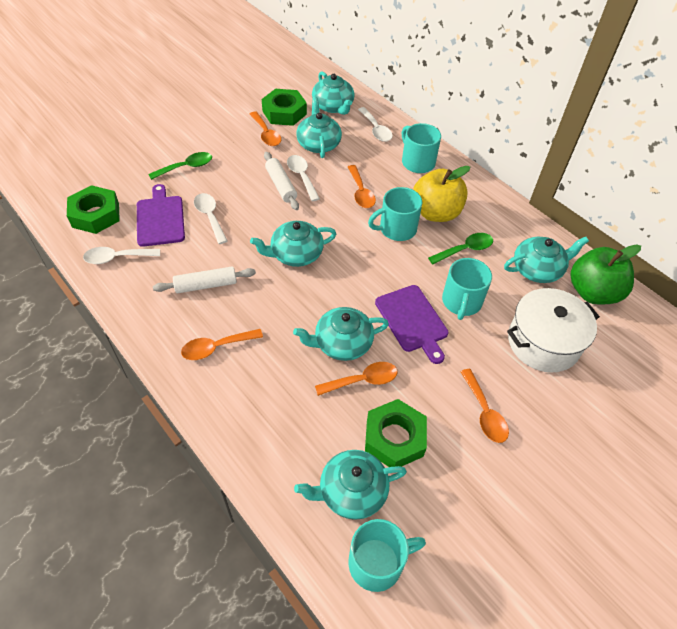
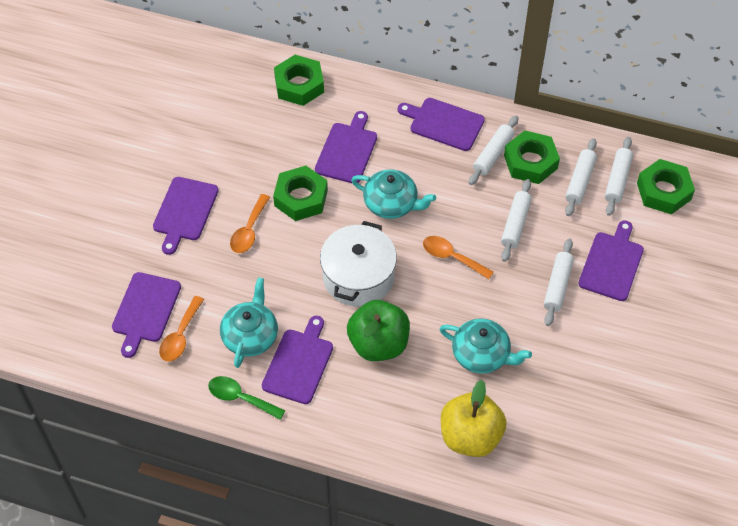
green nut: [67,185,120,234] [262,89,307,126] [365,399,427,467] = 3 -> [273,166,328,221] [274,55,324,106] [504,130,560,184] [637,159,695,214] = 4
green spoon: [148,152,212,180] [428,233,493,264] = 2 -> [208,376,285,420] = 1
orange spoon: [181,329,263,360] [250,111,281,146] [315,362,398,396] [348,165,376,208] [460,369,509,443] = 5 -> [159,296,204,362] [230,194,270,253] [423,236,494,279] = 3
purple cutting board: [137,184,185,247] [375,285,448,364] = 2 -> [112,272,181,358] [153,177,219,255] [262,316,333,404] [315,111,377,183] [398,98,485,151] [578,220,644,301] = 6
turquoise mug: [348,519,426,592] [368,187,423,241] [402,123,441,173] [442,258,492,320] = 4 -> none = 0
turquoise teapot: [250,221,336,267] [293,307,389,361] [294,450,407,520] [296,97,342,158] [312,72,355,115] [504,237,589,283] = 6 -> [220,277,278,368] [351,169,436,219] [440,318,532,374] = 3
white rolling pin: [153,266,256,293] [264,152,299,210] = 2 -> [469,116,518,185] [501,179,532,262] [544,238,574,326] [565,138,597,216] [605,137,633,216] = 5
white spoon: [83,247,160,264] [194,193,228,244] [287,155,320,201] [358,107,393,142] = 4 -> none = 0

